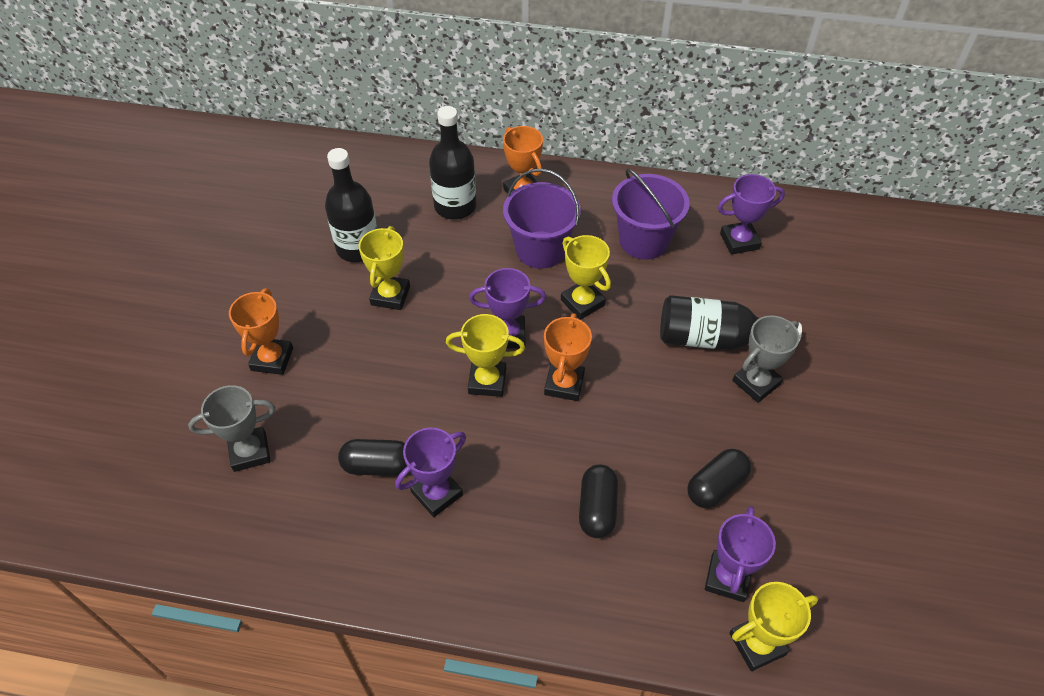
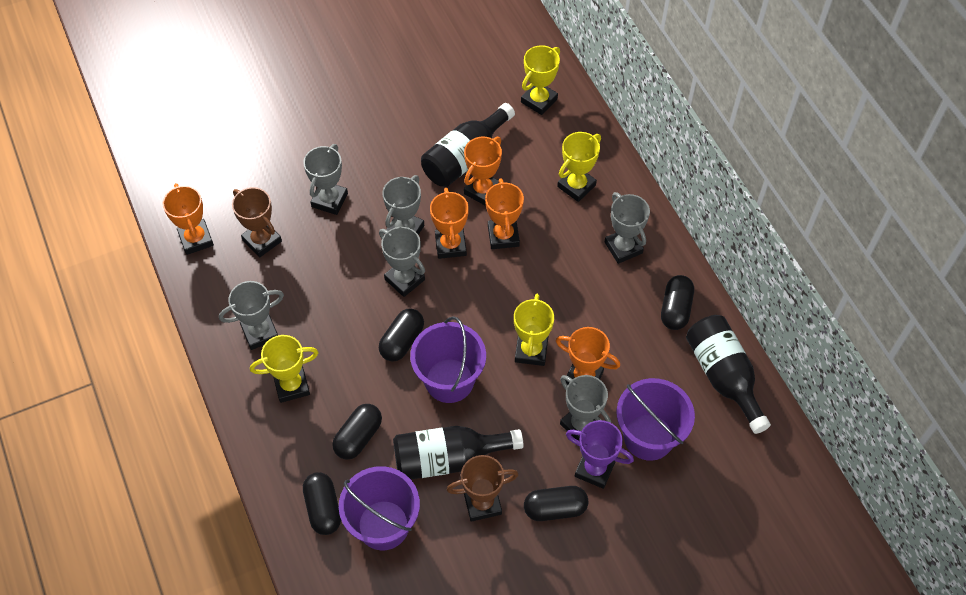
black capsule: [338,439,407,476] [579,464,618,538] [688,449,751,508] = 3 -> [303,472,341,535] [332,404,382,460] [379,308,424,362] [524,486,588,521] [661,275,694,330] = 5
brown trophy: none = 0 -> [232,187,282,258] [447,455,518,522] = 2
grey trophy: [188,385,275,472] [732,315,800,403] = 2 -> [219,281,284,350] [303,144,348,215] [379,227,425,297] [382,175,424,235] [560,375,611,441] [605,192,650,264] = 6
orange trophy: [229,289,293,375] [503,126,543,194] [544,313,592,401] = 3 -> [162,183,214,255] [430,188,469,259] [464,137,502,206] [485,179,524,249] [556,327,620,385] = 5
purple bucket: [503,168,581,269] [612,168,690,259] = 2 -> [339,466,420,550] [410,316,486,403] [617,378,695,461] = 3
purple trophy: [395,428,466,517] [469,268,546,349] [705,506,776,602] [718,174,785,255] = 4 -> [566,420,634,489] = 1

